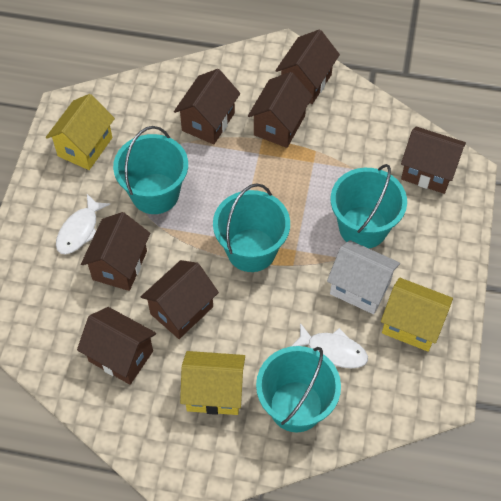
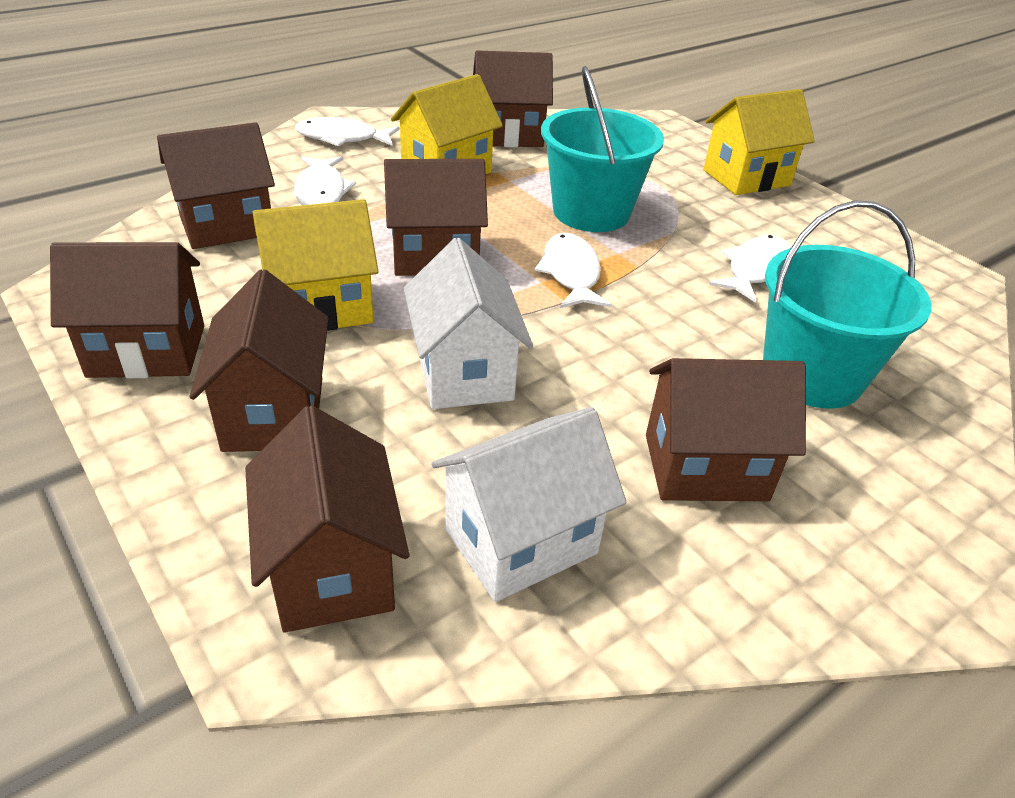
turquoise bucket: [113,126,188,214] [213,183,290,272] [256,346,341,432] [331,164,407,248] = 4 -> [541,66,664,232] [763,200,931,409] = 2
white fish: [56,194,110,255] [291,323,368,368] = 2 -> [294,156,356,205] [295,117,399,146] [535,233,611,308] [710,235,791,303] = 4
white house: [327,240,400,314] = 1 -> [403,238,533,409] [431,407,626,602] = 2

